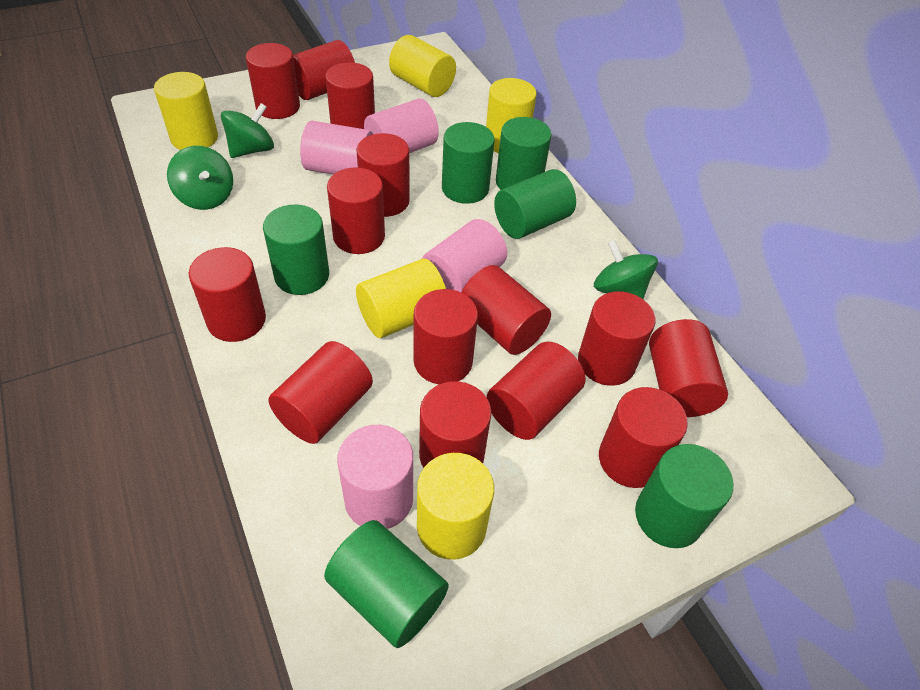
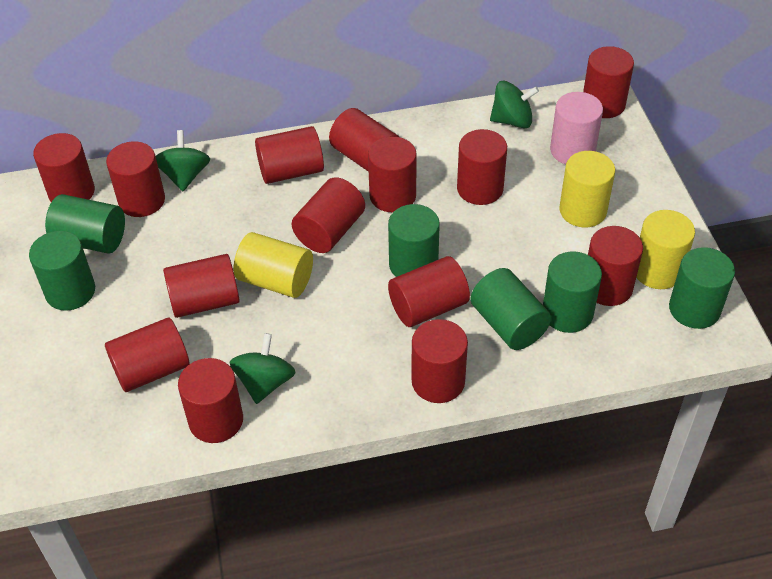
pink cylinder: [300,121,373,174] [337,425,413,529] [364,98,439,153] [422,219,507,292] = 4 -> [550,92,603,165] = 1
yellow cylinder: [154,72,218,150] [356,259,446,338] [389,35,456,97] [417,453,494,560] [486,78,537,153] = 5 -> [234,232,313,298] [559,151,615,228] [636,210,695,289] = 3

